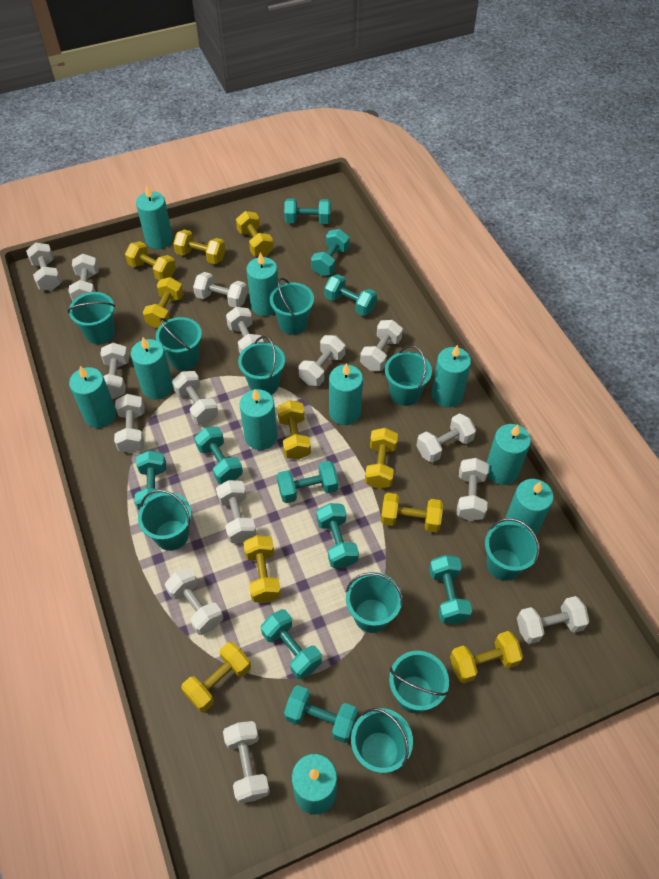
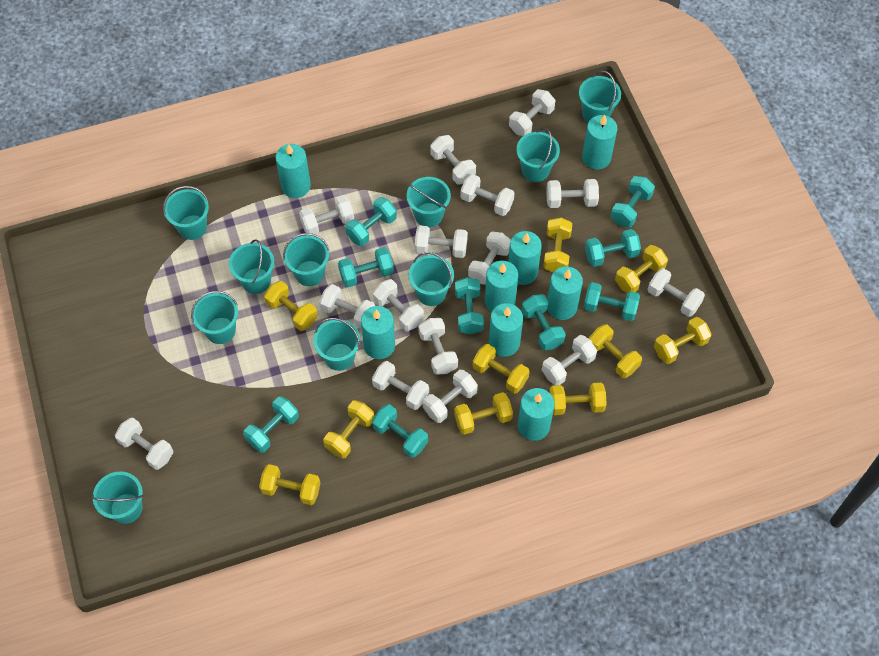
turquoise candle: [69,366,116,428] [131,337,173,400] [136,185,173,249] [239,389,277,450] [246,252,278,316] [292,754,337,815] [329,363,363,425] [432,345,471,407] [487,424,531,485] [505,479,554,535] = 10 -> [275,144,311,198] [361,306,395,359] [485,261,518,312] [489,303,523,357] [508,231,542,285] [518,388,554,441] [547,266,583,320] [582,115,617,169] = 8
turquoise dumbbell: [135,450,166,510] [194,426,243,484] [261,609,322,679] [277,461,339,503] [284,199,331,224] [284,685,358,743] [311,229,350,276] [317,503,359,568] [325,274,377,316] [429,555,472,624] = 10 -> [243,396,299,453] [338,247,394,287] [345,197,397,246] [372,404,428,458] [455,277,484,334] [521,294,566,350] [583,282,640,321] [585,229,641,267] [611,176,655,227] = 9

